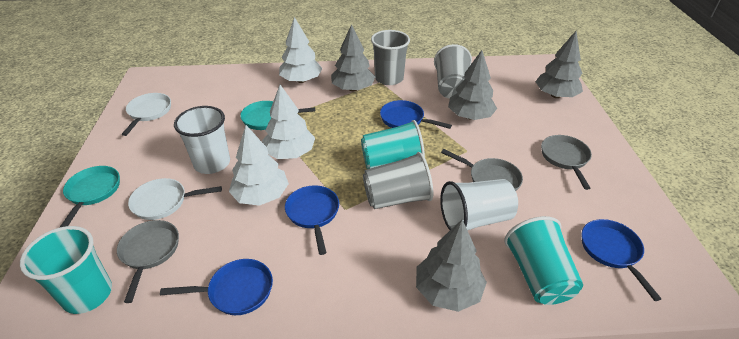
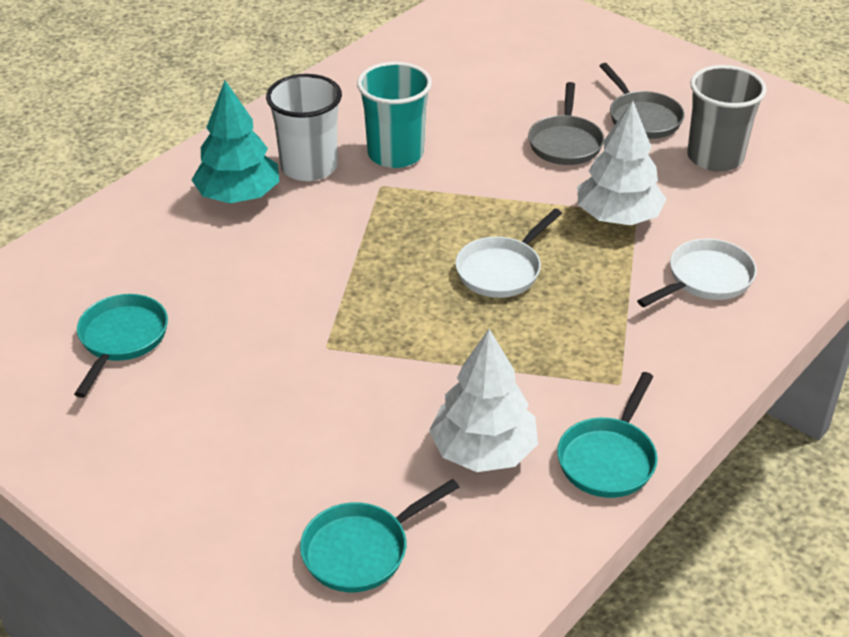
blue pan: [160,259,273,315] [285,185,339,255] [380,100,452,129] [582,219,662,301] = 4 -> none = 0
grey cup: [363,152,433,209] [371,30,410,85] [434,44,472,99] = 3 -> [687,65,767,172] = 1
grey pan: [117,220,179,303] [441,149,523,191] [541,135,592,190] = 3 -> [528,82,604,165] [600,63,685,139] = 2
grey tree: [331,24,375,91] [416,220,487,312] [448,50,497,120] [535,31,583,98] = 4 -> none = 0
turquoise cup: [20,226,112,314] [361,120,425,169] [505,216,583,305] = 3 -> [357,62,432,168] = 1
turquoise pan: [59,166,120,228] [240,101,315,130] = 2 -> [74,294,168,398] [300,479,459,592] [557,372,658,498] = 3
turquoise tree: none = 0 -> [192,80,279,203] = 1
white cup: [174,106,230,174] [440,179,518,231] = 2 -> [266,74,342,181] = 1
white tree: [229,125,289,206] [262,85,315,159] [279,17,323,83] = 3 -> [429,329,538,472] [577,101,666,225] = 2

